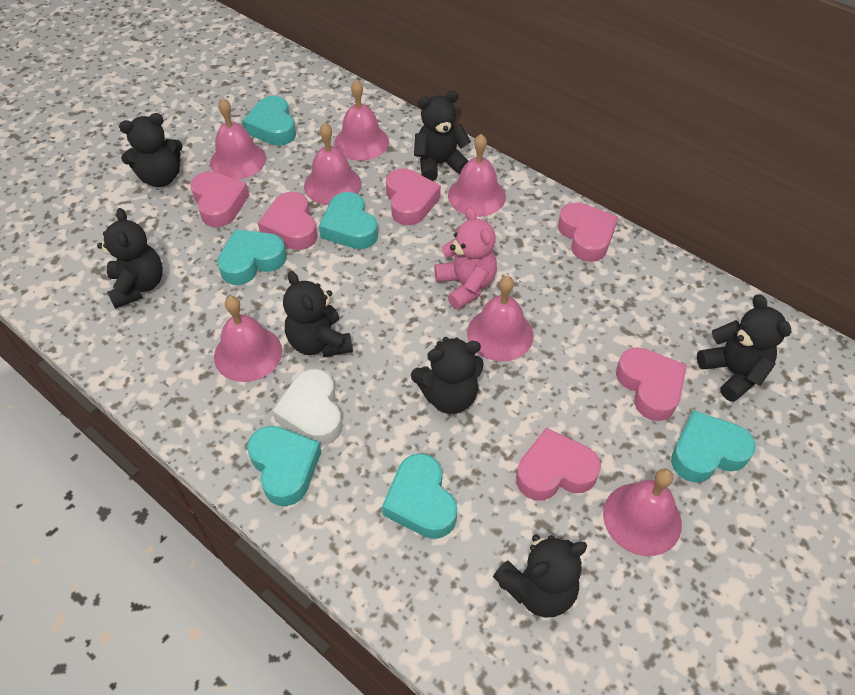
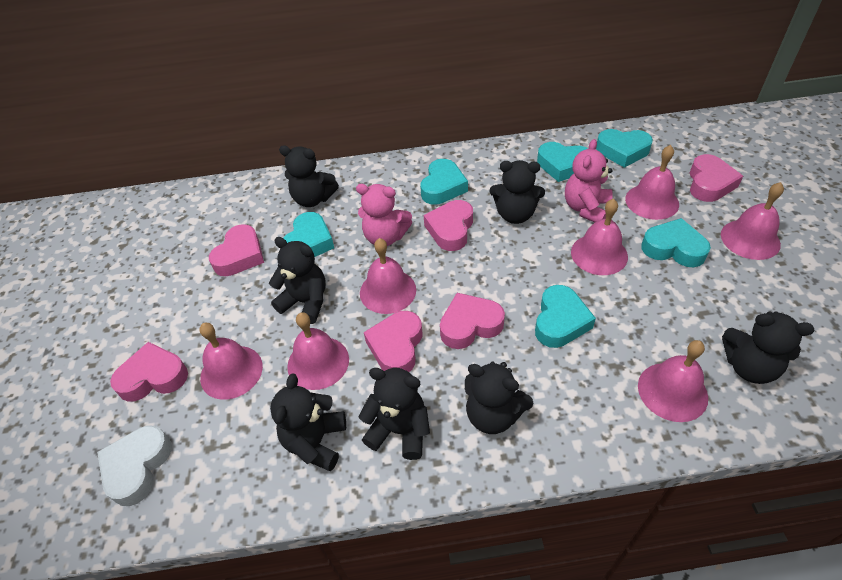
pink teddy bear: [434,207,497,310] = 1 -> [356,184,412,246] [565,139,613,222] = 2

